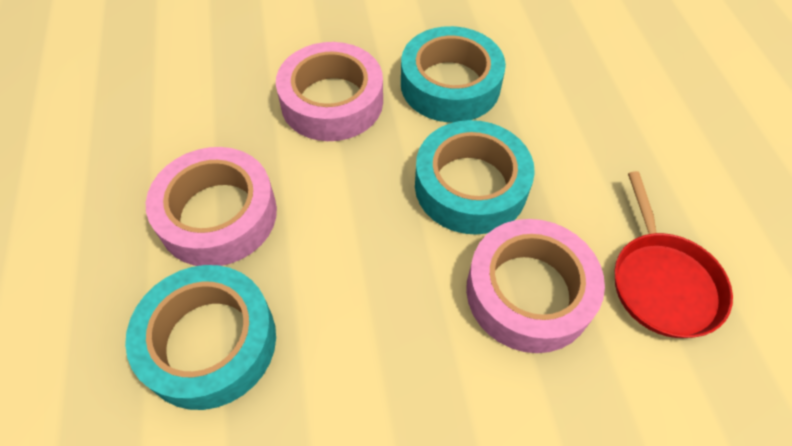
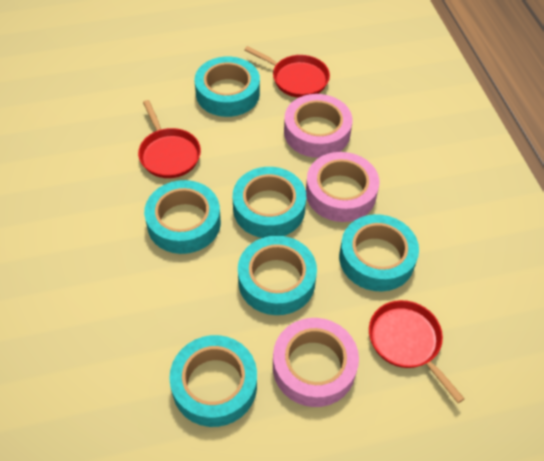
red pan: [615,171,733,338] = 1 -> [138,100,201,178] [244,46,330,98] [369,300,465,403] = 3
turquoise tape: [125,265,276,410] [401,26,506,123] [415,120,535,235] = 3 -> [144,180,221,254] [169,335,257,427] [195,56,260,117] [233,167,306,238] [238,236,317,315] [339,214,419,291] = 6

